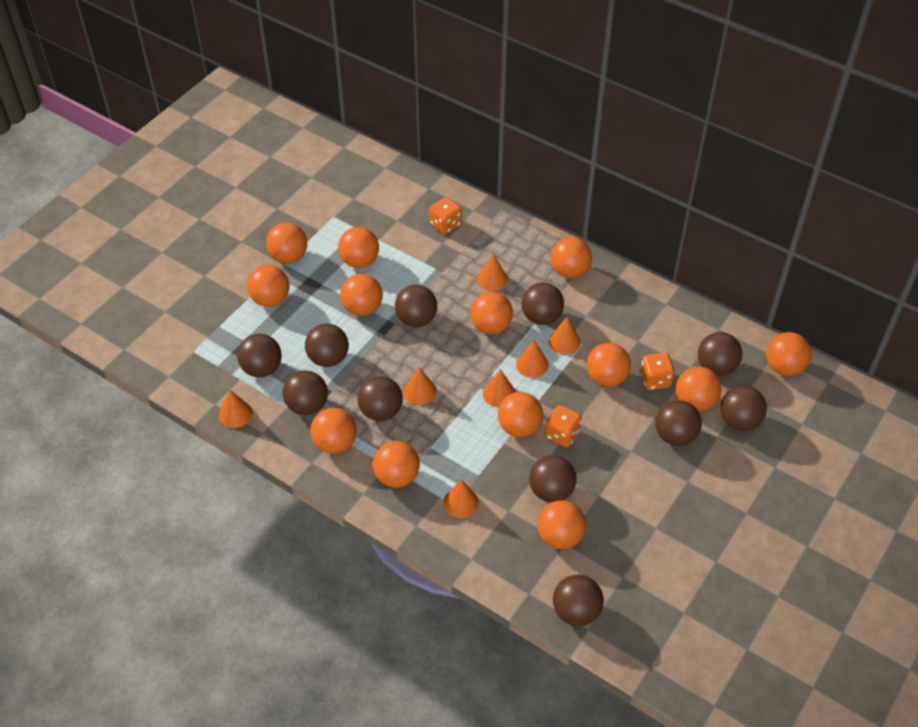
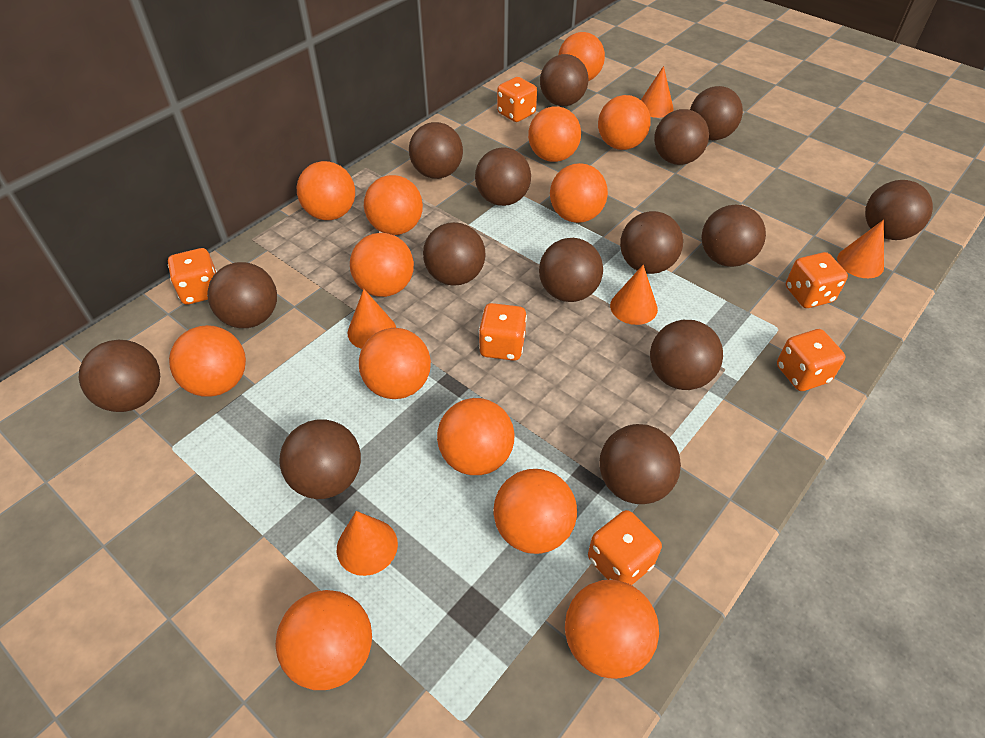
brown ball: [237,334,282,377] [283,370,328,415] [305,323,349,367] [357,376,403,421] [395,285,437,327] [522,282,564,325] [529,455,577,503] [553,575,604,626] [655,400,702,446] [698,332,742,376] [720,386,767,431] = 11 -> [79,340,160,412] [208,262,277,328] [280,420,361,499] [409,122,463,179] [423,222,486,286] [475,147,531,206] [539,238,603,302] [540,54,588,106] [599,424,681,504] [620,211,683,274] [650,320,723,390] [654,109,709,165] [690,86,743,140] [702,205,766,267] [865,180,933,240] = 15
orange cone: [219,390,253,428] [404,367,437,405] [443,480,479,518] [477,254,508,291] [483,369,515,407] [516,340,549,378] [548,317,580,354] = 7 -> [337,511,398,576] [348,289,396,349] [610,265,658,325] [641,66,674,118] [837,220,884,278] = 5
orange dice: [430,197,462,234] [545,405,582,447] [640,353,675,390] = 3 -> [168,248,217,305] [479,303,527,361] [497,77,537,122] [588,510,662,585] [777,329,845,391] [786,252,848,308] = 6

